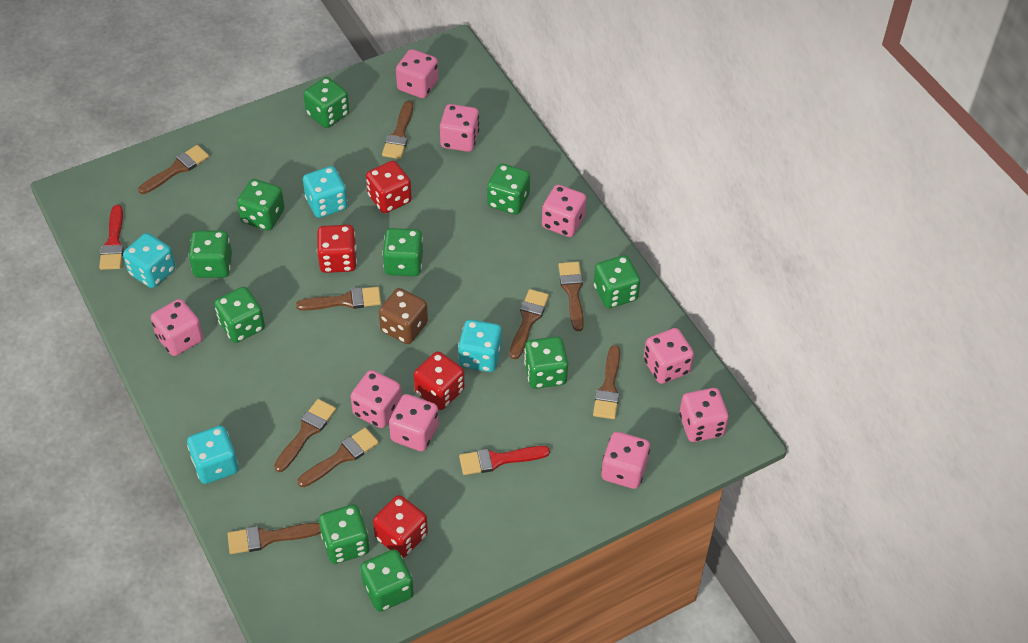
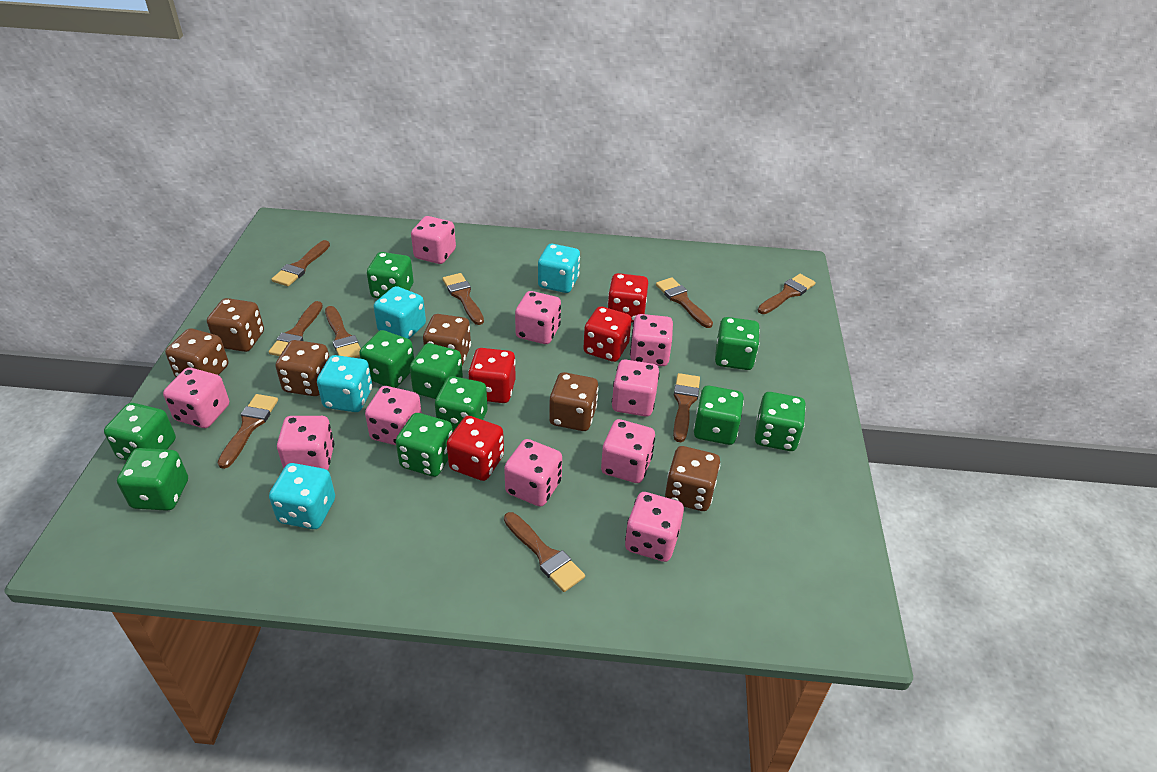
brown dice: [379,288,428,344] = 1 -> [165,328,229,377] [207,298,264,352] [275,340,329,396] [423,314,471,365] [549,372,599,431] [665,446,720,511] = 6
pink dice: [151,299,203,356] [351,370,402,428] [389,394,439,451] [396,49,438,98] [440,104,479,152] [542,185,586,237] [601,432,650,489] [644,328,694,384] [679,388,729,442] = 9 -> [163,368,229,428] [277,416,334,470] [365,386,422,445] [411,216,456,264] [504,439,562,507] [515,291,561,344] [601,419,655,483] [612,360,660,417] [625,492,684,562] [630,314,673,366] = 10
red brush: [99,205,124,270] [459,446,550,475] = 2 -> none = 0

